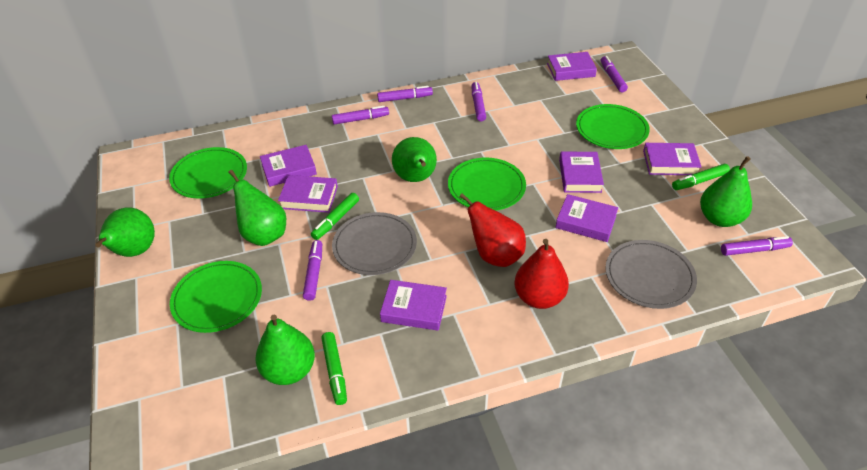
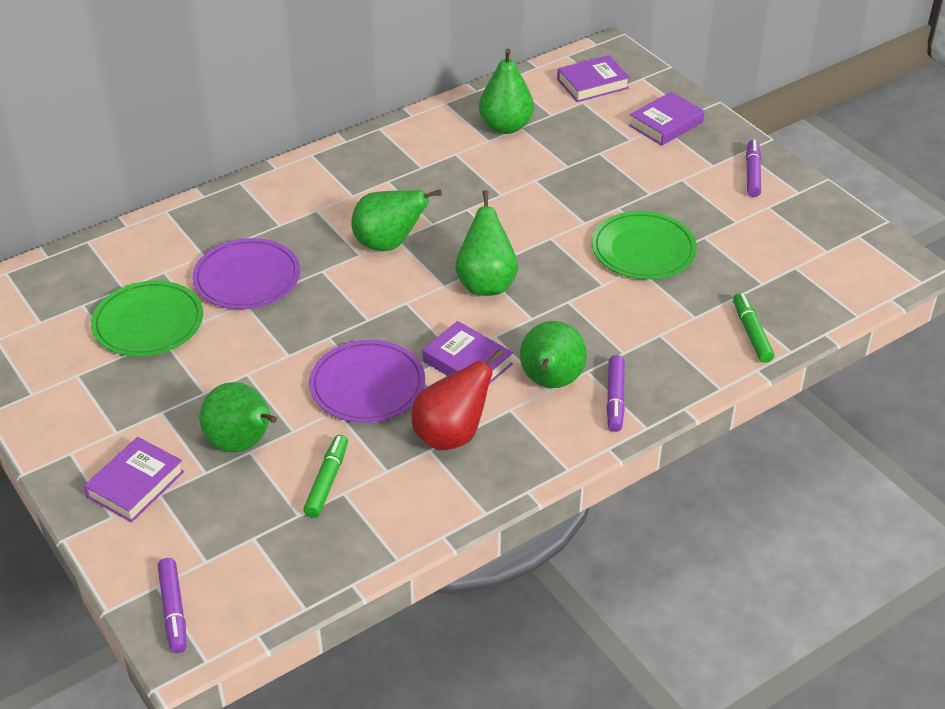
green marker: [311,193,359,240] [321,332,347,405] [672,164,730,190] = 3 -> [303,435,348,518] [733,293,775,363] = 2
green plate: [169,147,247,198] [170,261,262,333] [448,158,526,211] [576,104,650,149] = 4 -> [91,281,203,357] [592,211,697,280] = 2
grey plate: [332,212,417,275] [605,240,697,309] = 2 -> none = 0
purple book: [260,145,317,187] [278,175,338,213] [380,280,447,331] [547,52,597,81] [555,194,618,242] [559,152,604,193] [643,143,701,175] = 7 -> [84,437,184,522] [422,321,513,384] [557,55,630,102] [629,92,704,146] = 4
purple marker: [303,240,322,301] [332,106,389,125] [377,86,433,102] [471,82,486,121] [601,56,628,92] [721,236,793,256] = 6 -> [158,558,187,653] [606,355,625,432] [746,140,761,197] = 3
purple plate: none = 0 -> [192,238,300,309] [309,340,425,423] = 2
red pear: [459,193,526,267] [515,239,569,309] = 2 -> [412,349,504,450] = 1

